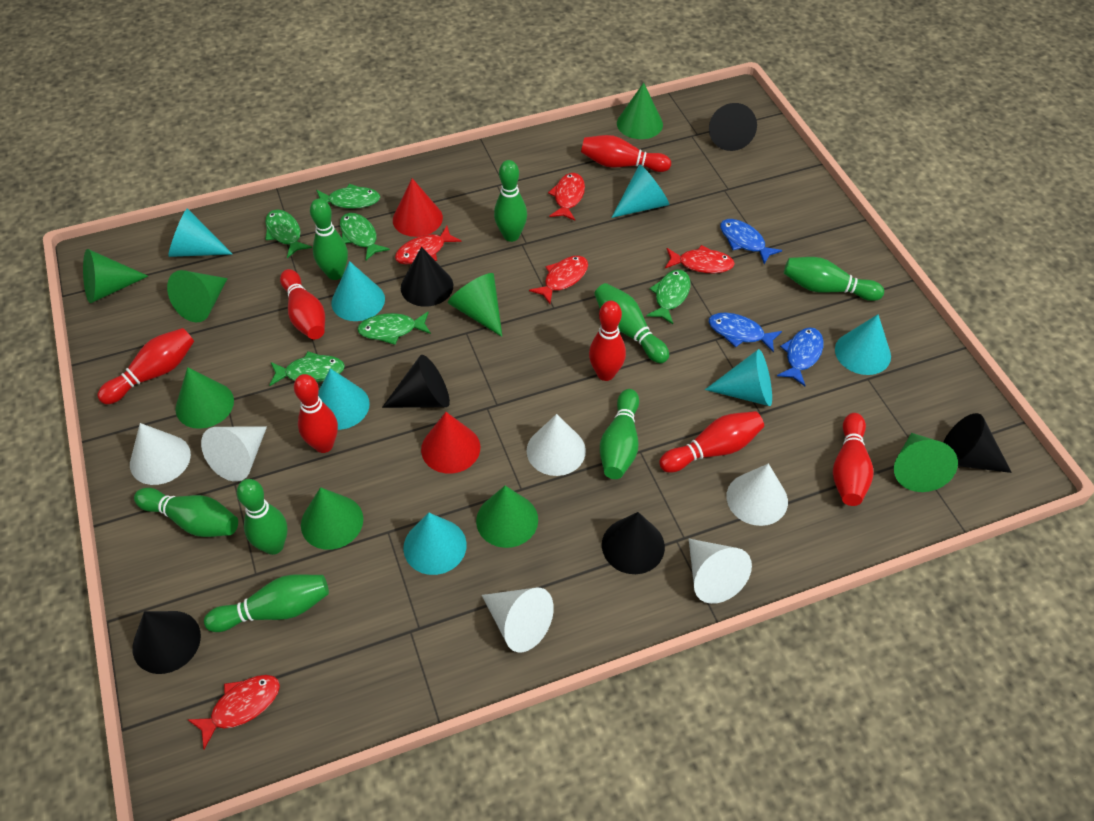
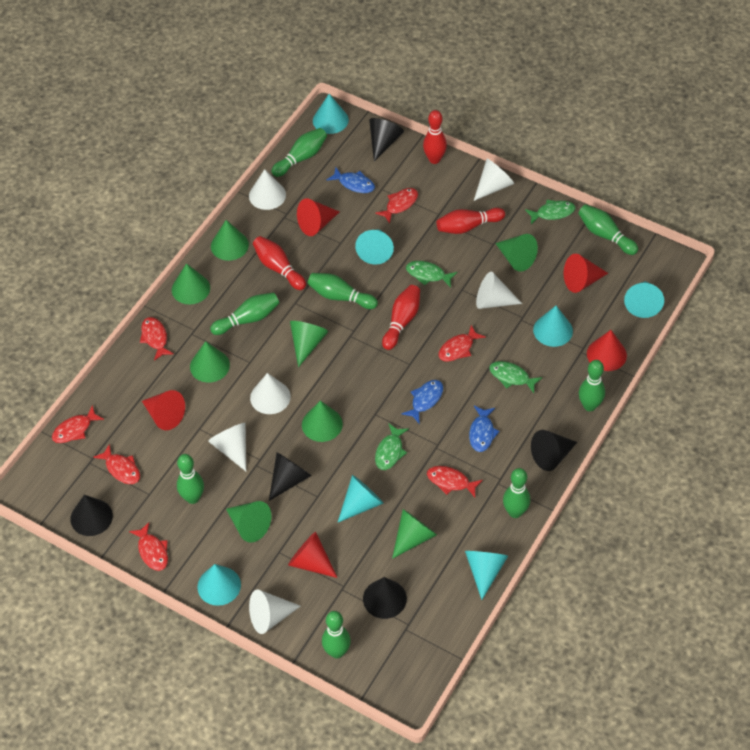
black cone: [132,611,201,674] [382,355,450,408] [401,247,453,307] [602,512,665,574] [709,103,757,151] [943,413,1012,473] = 6 -> [70,495,113,536] [269,452,311,501] [363,577,407,619] [369,118,404,162] [531,430,577,471] = 5
green fish: [265,210,312,258] [269,351,345,386] [316,184,380,209] [340,213,390,260] [357,312,431,345] [646,270,691,324] = 6 -> [375,423,409,470] [406,261,458,288] [489,361,543,393] [525,200,576,224] = 4
red bowling pin: [97,328,194,404] [280,269,325,339] [294,374,338,453] [581,135,671,172] [589,301,626,381] [659,411,764,473] [833,413,874,506] = 7 -> [253,236,306,290] [382,285,420,350] [423,110,447,164] [437,208,505,234] = 4
red cone: [393,178,443,237] [421,412,480,474] = 2 -> [142,390,185,430] [288,532,338,578] [297,198,339,236] [564,254,608,293] [587,330,627,371] = 5
red fish: [187,675,280,749] [395,226,461,264] [529,256,588,304] [548,173,585,221] [665,245,735,273] = 5 -> [52,405,104,443] [93,444,140,484] [129,522,168,571] [140,317,174,361] [375,188,418,224] [427,466,483,497] [439,325,486,362] = 7

